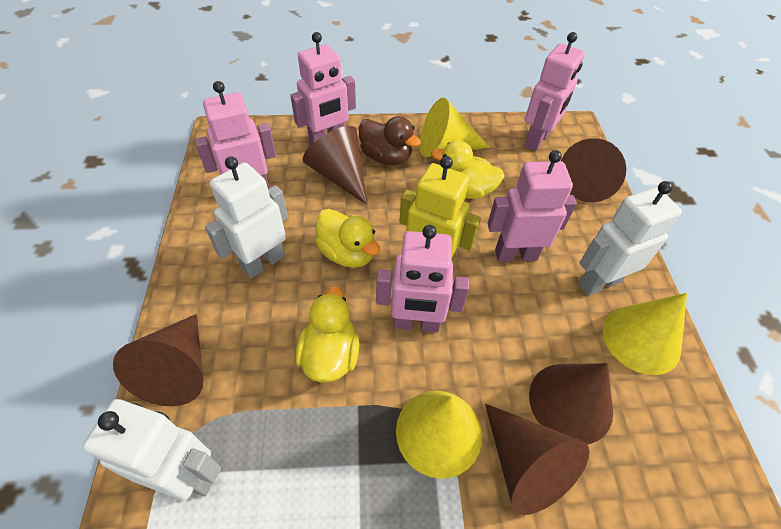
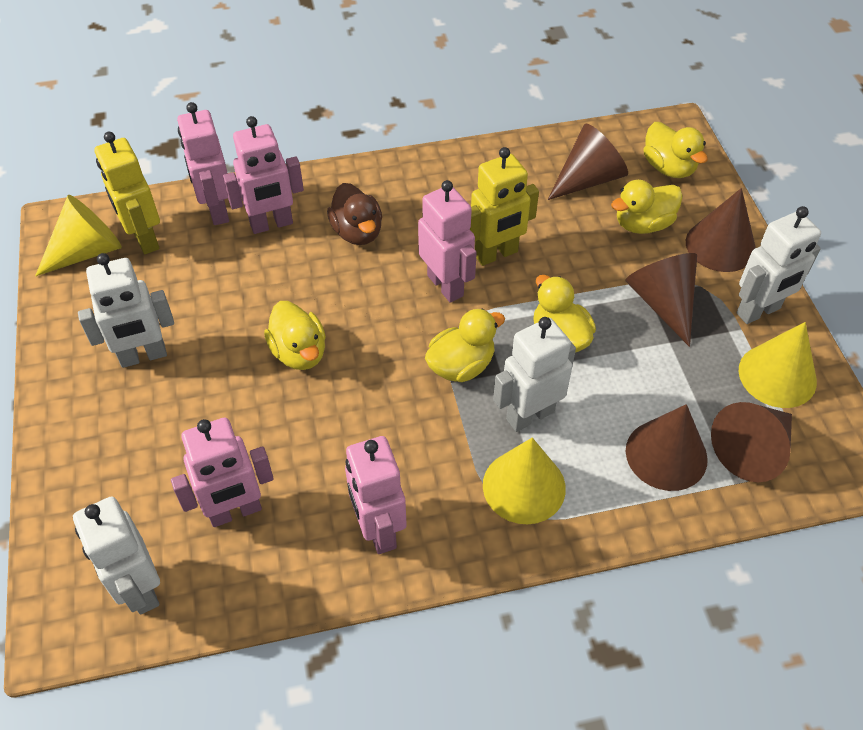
white robot: [82,399,221,500] [205,156,288,279] [579,181,682,295] = 3 -> [73,496,160,615] [78,253,174,368] [493,317,576,432] [737,206,821,324] = 4
yellow duck: [296,287,359,383] [315,209,380,268] [431,140,504,199] = 3 -> [264,301,326,370] [425,308,505,382] [533,275,596,353] [611,180,683,234] [643,122,708,178] = 5
yellow robot: [399,156,481,262] = 1 -> [94,132,160,254] [470,147,539,266] = 2

